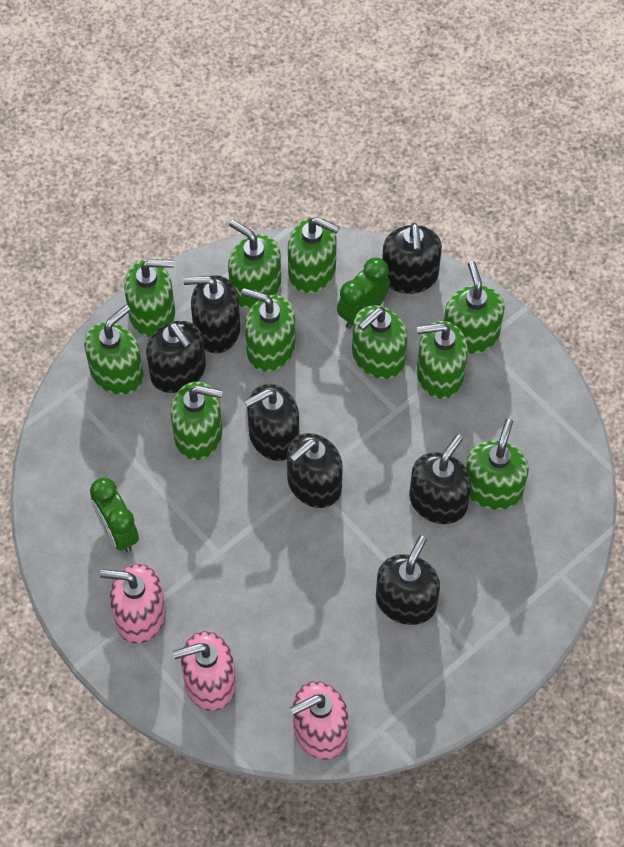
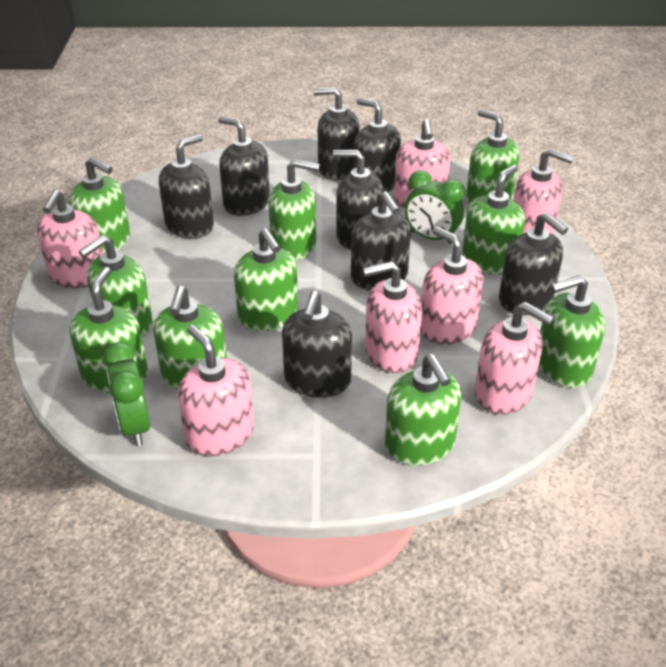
black soap dispenser: [146,321,206,393] [183,275,240,354] [244,384,299,461] [287,433,343,508] [376,535,440,625] [382,223,442,294] [409,434,472,524] = 7 -> [159,134,214,239] [218,116,270,216] [282,291,352,398] [313,87,359,180] [333,150,384,250] [351,191,411,291] [354,98,401,192] [499,212,568,315] = 8
pink soap dispenser: [100,564,166,643] [173,631,236,711] [290,681,349,760] = 3 -> [37,190,103,289] [178,325,254,456] [363,261,422,373] [394,119,450,208] [420,226,483,344] [475,302,554,415] [513,148,574,235] = 7

